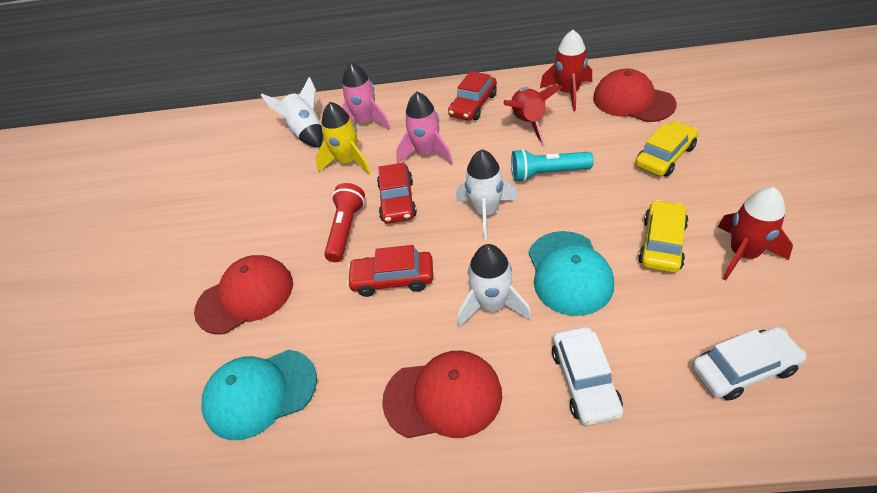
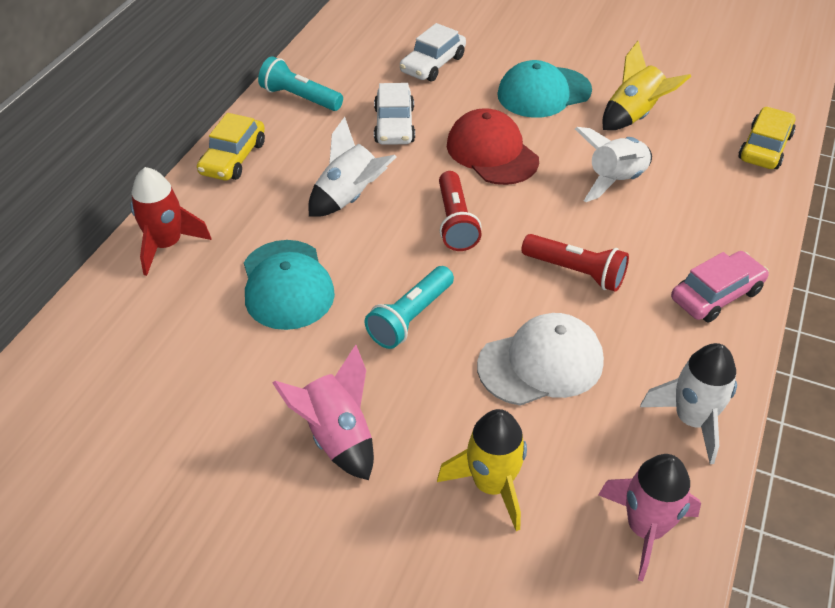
pink car: none = 0 -> [671,251,769,322] = 1
red cap: [194,255,293,335] [382,350,502,438] [593,68,676,122] = 3 -> [447,108,539,185] = 1
red car: [347,245,433,297] [377,163,417,224] [448,71,497,121] = 3 -> none = 0
red flashlight: [324,183,365,262] = 1 -> [439,171,482,251] [521,234,629,292] = 2
red rocket: [503,85,562,144] [540,30,592,111] [718,187,793,281] = 3 -> [130,167,212,276] = 1
turquoise flashlight: [511,149,594,182] = 1 -> [258,56,343,111] [364,266,454,349] = 2
white cap: none = 0 -> [477,313,604,406] = 1
yellow rocket: [315,102,371,175] = 1 -> [437,409,527,531] [603,41,691,130] = 2

